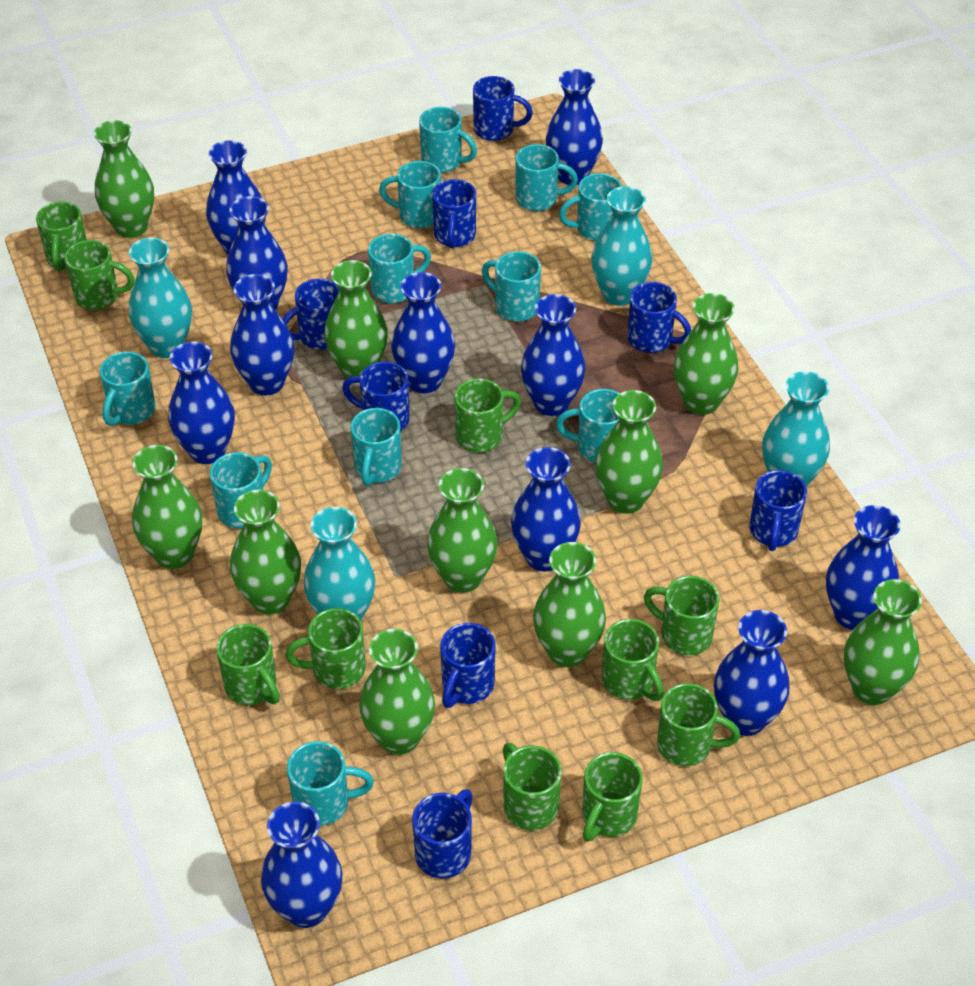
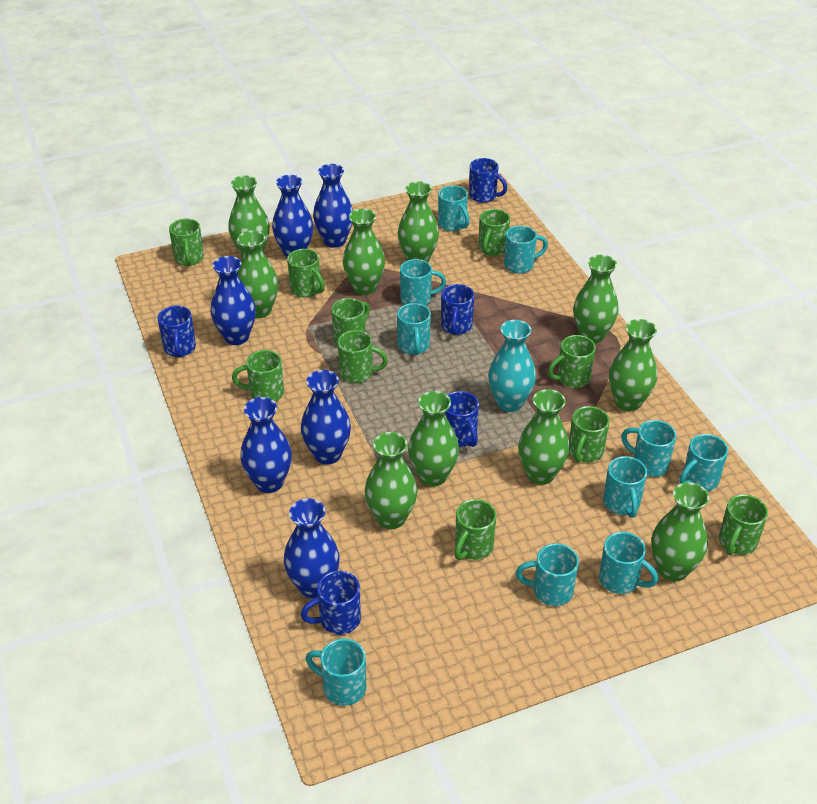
blue mug: [283,279,339,349] [342,362,410,430] [412,789,473,879] [432,179,476,248] [440,623,496,708] [473,76,533,141] [628,282,691,353] [750,470,807,551] = 8 -> [157,305,196,358] [301,571,361,635] [441,284,474,335] [445,391,479,447] [469,158,508,203] = 5
blue vase: [168,342,235,464] [206,140,266,255] [226,196,288,310] [230,274,294,396] [261,802,343,928] [391,272,455,393] [511,447,581,572] [521,294,586,416] [546,69,603,185] [714,610,789,736] [826,505,901,630] = 11 -> [211,256,256,345] [240,397,292,493] [272,175,313,257] [284,498,340,598] [301,370,351,465] [313,164,353,248] = 6
turquoise mug: [100,351,156,426] [210,452,272,529] [287,741,374,826] [350,408,402,486] [368,234,431,303] [379,161,441,228] [419,107,477,173] [482,251,541,321] [516,144,578,211] [556,389,620,462] [559,173,622,241] = 11 -> [306,638,366,706] [397,303,431,355] [400,259,446,306] [438,185,470,231] [504,226,548,273] [516,543,579,606] [599,532,658,594] [603,456,647,518] [621,420,676,477] [679,434,728,491] = 10
turquoise vase: [129,238,192,358] [304,507,376,621] [591,186,652,306] [762,371,830,487] = 4 -> [488,320,536,412] = 1

